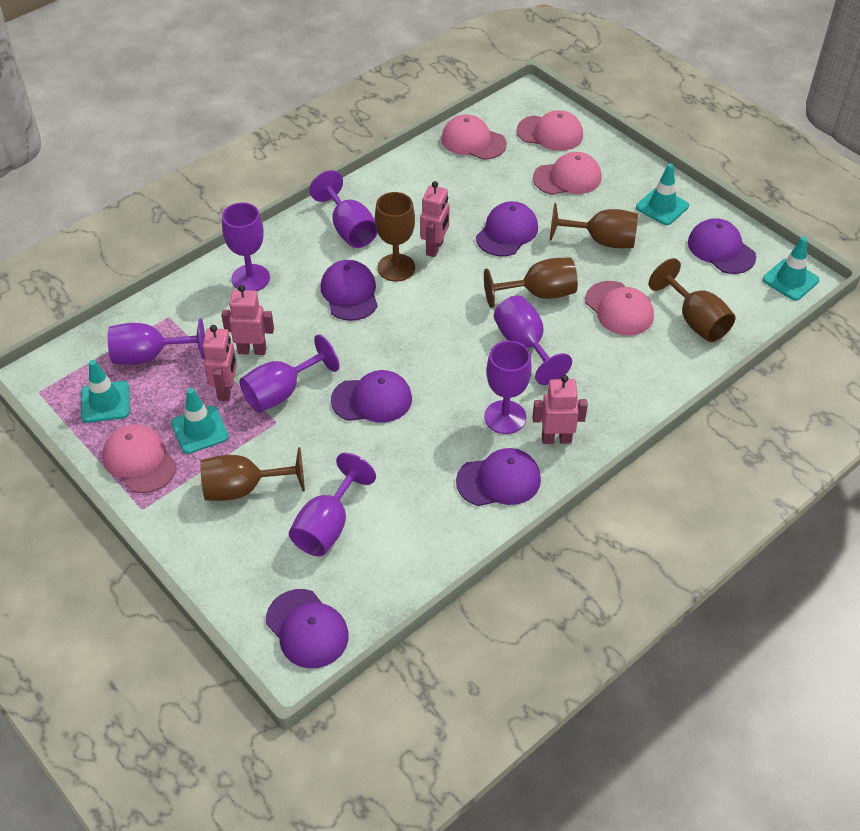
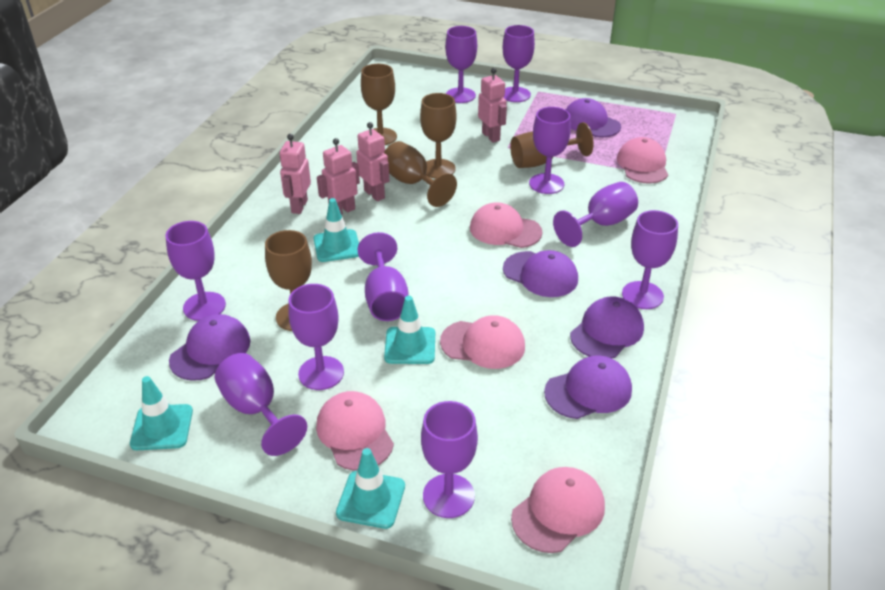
purple cap: [266,589,349,668] [321,260,378,321] [331,370,412,423] [456,448,541,506] [476,201,538,257] [688,218,756,274] = 6 -> [169,314,250,381] [503,250,578,297] [544,356,632,419] [566,98,621,138] [570,296,644,358] = 5
purple goblet: [108,318,205,365] [222,202,270,291] [240,334,339,413] [289,453,376,556] [310,170,378,248] [484,341,532,434] [494,295,572,385] = 7 -> [165,221,226,321] [215,353,307,456] [288,284,344,390] [358,232,409,321] [421,401,478,518] [445,26,477,103] [503,25,535,102] [529,107,571,194] [553,182,638,247] [622,210,678,309] = 10

